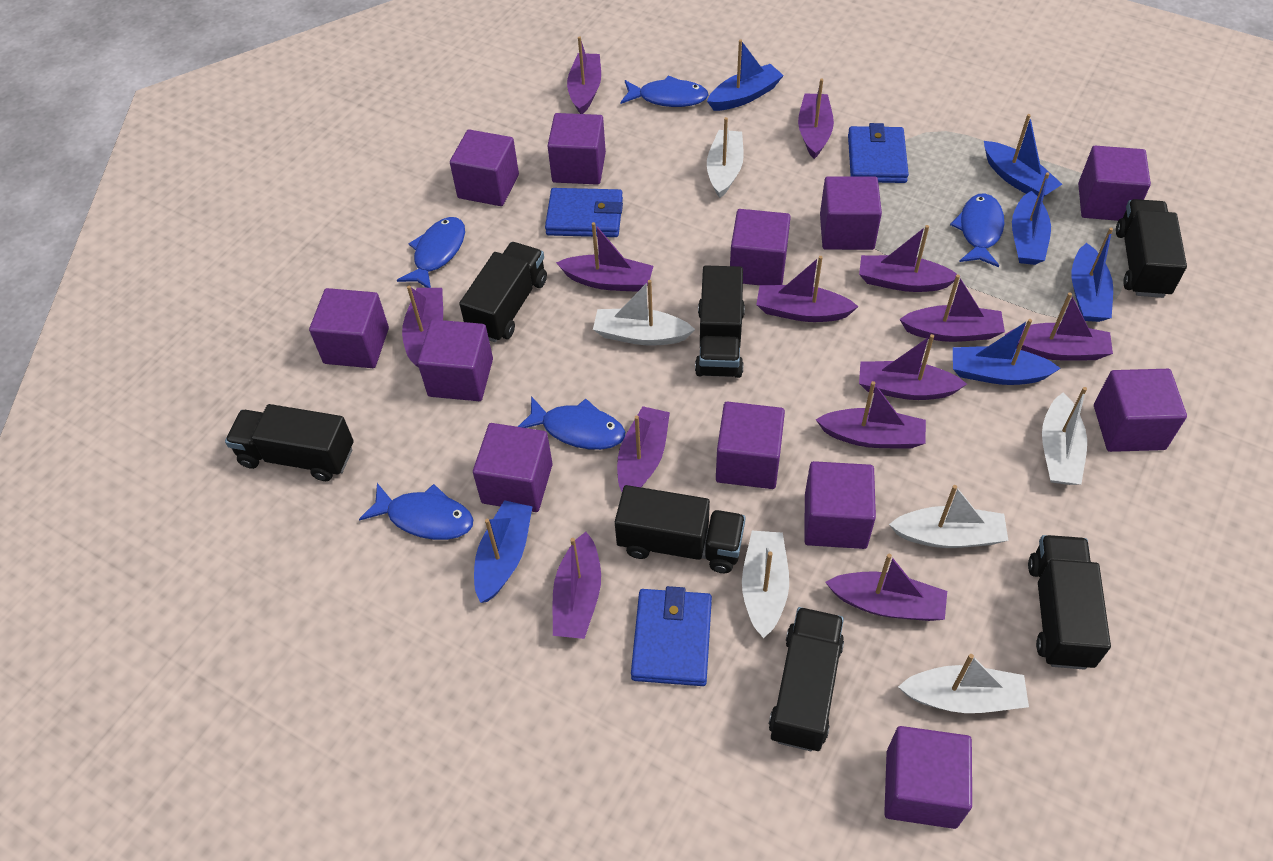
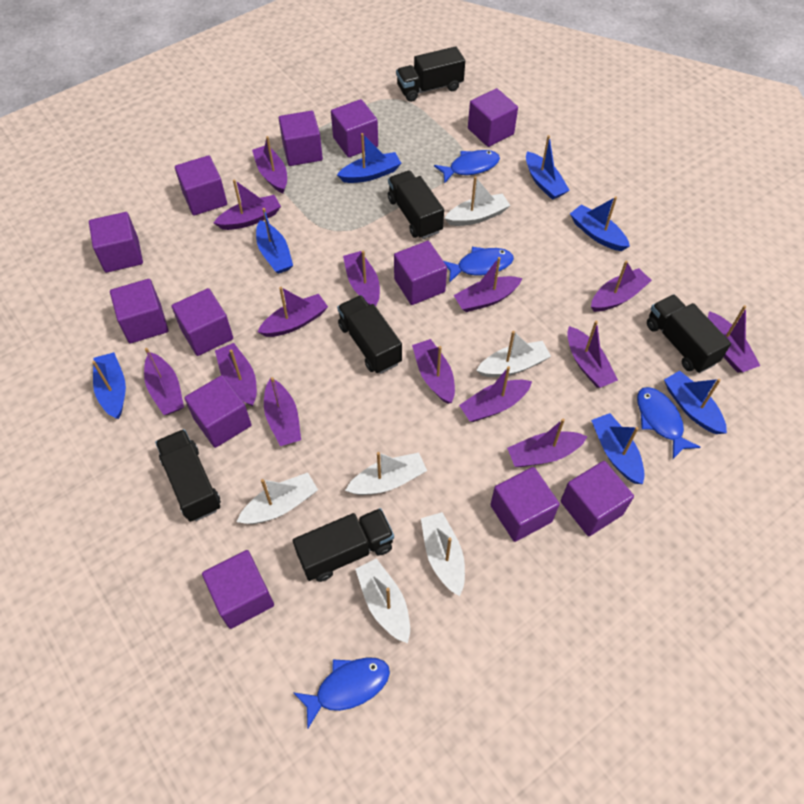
black truck: [225,404,354,481] [459,242,547,342] [615,485,746,573] [695,265,745,378] [769,607,844,751] [1028,535,1111,670] [1116,199,1187,298] = 7 -> [155,429,221,522] [293,508,394,582] [337,295,402,374] [388,171,444,239] [396,46,465,102] [647,294,731,373] = 6
blue boat: [474,500,532,603] [707,39,784,111] [953,319,1061,385] [984,114,1062,196] [1012,172,1051,265] [1071,228,1113,322] = 6 -> [92,352,126,419] [256,208,293,274] [337,133,402,183] [526,135,570,200] [570,196,630,251] [591,413,645,484] [664,371,727,434] = 7
blue fish: [359,483,473,540] [397,217,465,288] [518,396,625,450] [621,75,709,107] [950,193,1005,267] = 5 -> [293,657,390,728] [434,150,500,184] [444,247,514,283] [637,387,701,459] = 4
blue wallet: [545,188,623,237] [631,586,712,686] [848,123,909,183] = 3 -> none = 0
purple boat: [402,286,443,368] [553,532,601,639] [556,222,653,292] [567,36,601,114] [617,406,670,491] [756,256,859,322] [798,79,834,159] [815,381,926,449] [825,554,947,621] [859,225,957,292] [859,334,967,400] [899,274,1005,342] [1005,292,1113,361] = 13 -> [144,348,184,415] [214,179,281,230] [215,343,257,406] [252,136,287,193] [258,287,328,337] [264,377,301,446] [343,250,380,306] [412,339,455,404] [454,257,523,312] [459,366,532,422] [507,418,588,467] [567,321,618,388] [591,260,652,312] [708,305,760,372] = 14

